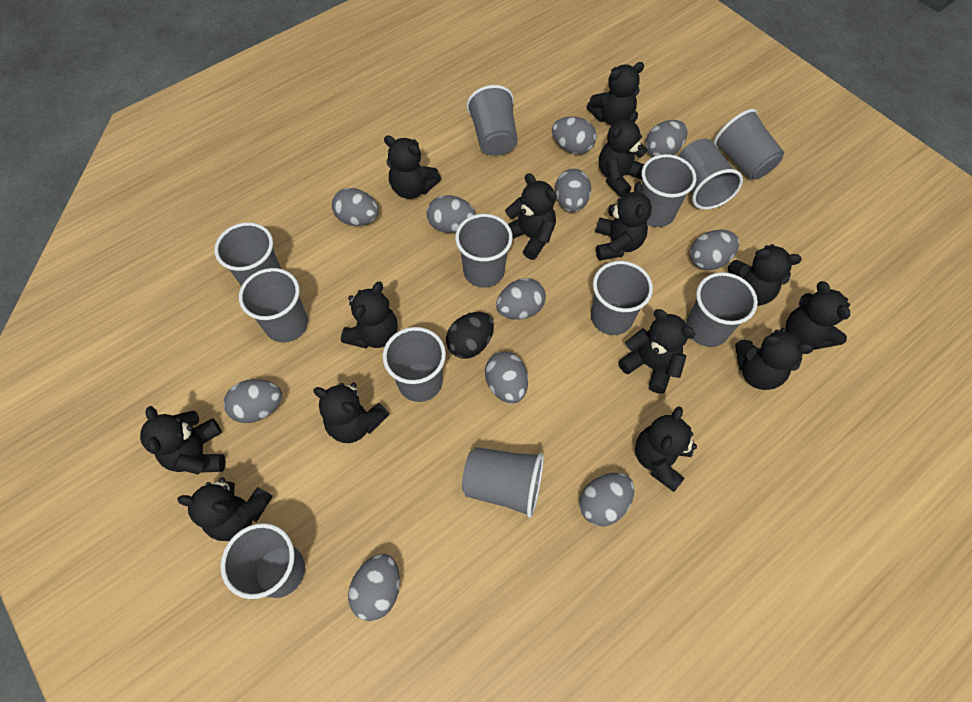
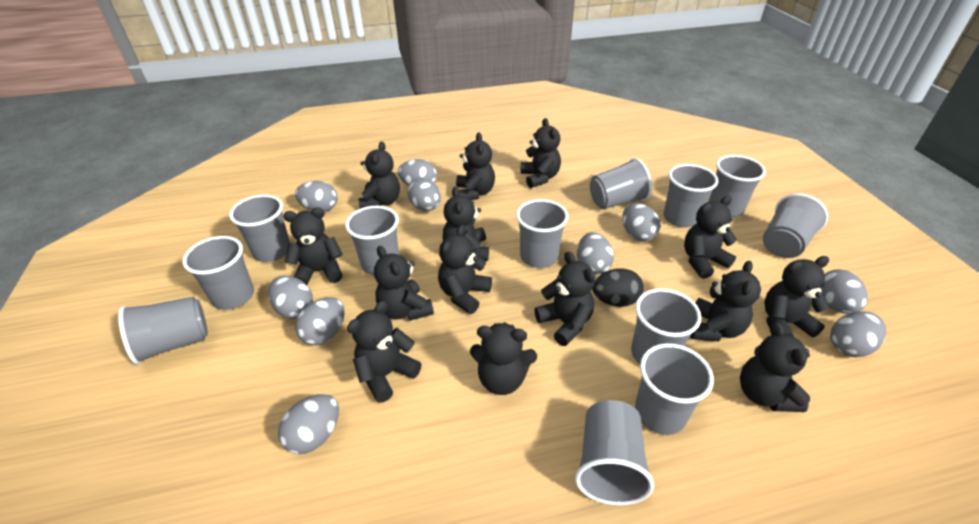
grey egg: [224,379,282,423] [332,188,379,226] [348,554,400,621] [427,195,475,233] [485,352,528,404] [496,278,546,320] [552,117,596,154] [555,169,591,212] [579,473,634,527] [645,120,687,157] [690,230,739,270] = 11 -> [268,276,313,319] [278,394,339,454] [295,181,338,212] [295,297,345,345] [398,159,437,186] [407,178,441,211] [577,232,614,275] [623,203,660,241] [821,269,868,314] [830,311,886,357] = 10

